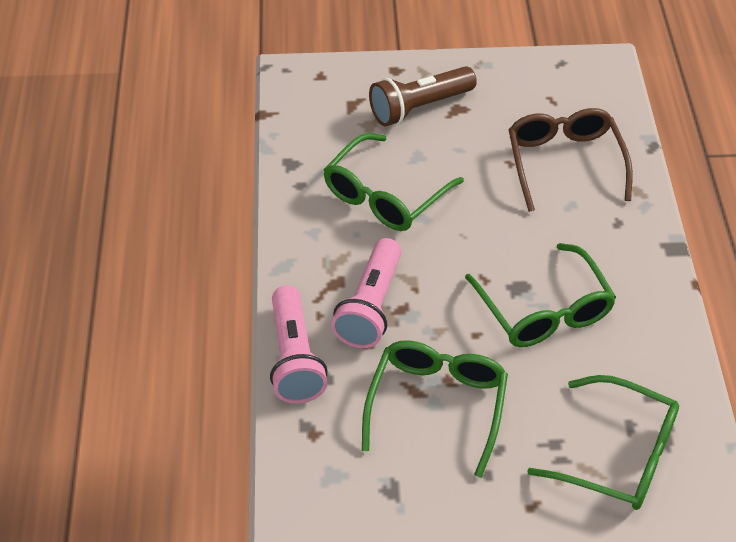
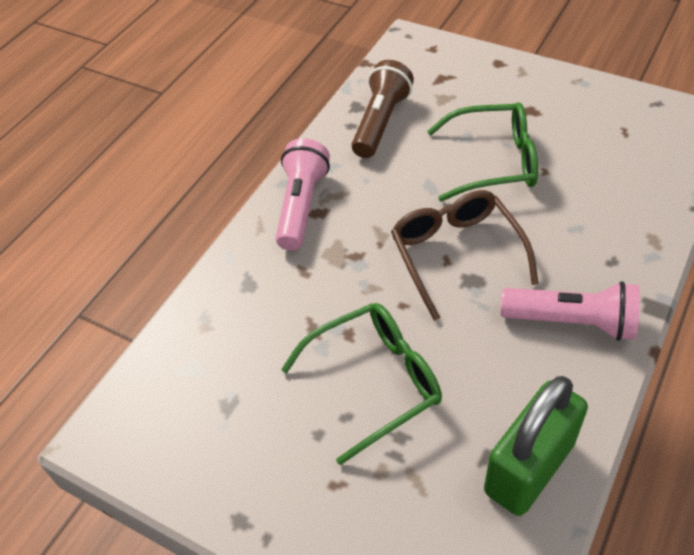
green glasses: [323,133,464,231] [362,340,508,478] [465,243,616,347] [527,375,679,510] = 4 -> [281,303,442,465] [427,102,538,202] = 2
green padlock: none = 0 -> [484,376,588,516] = 1

